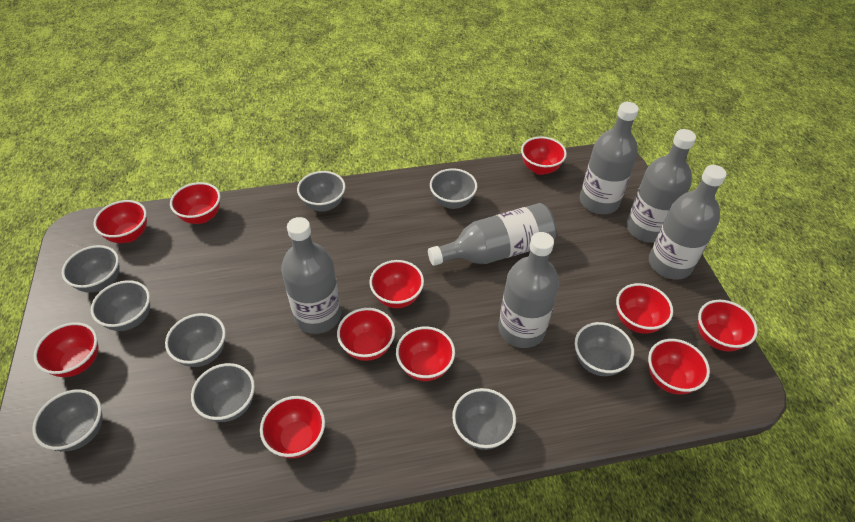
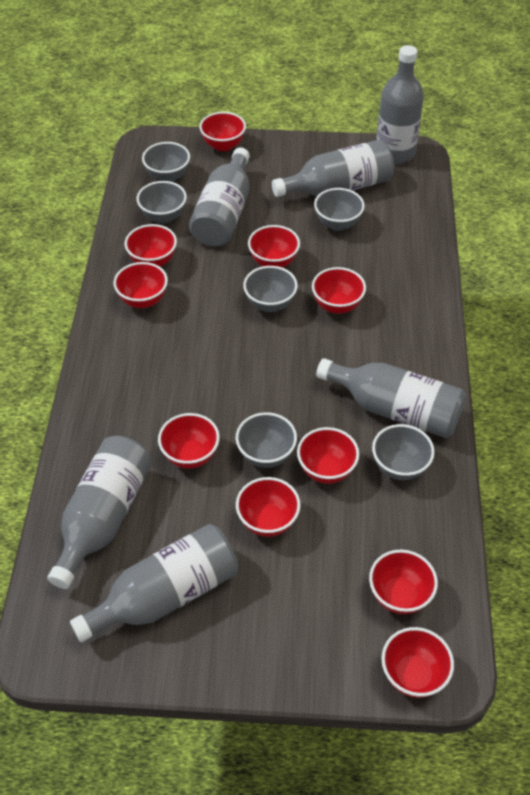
grey bowl: [32,389,103,451] [62,245,120,293] [91,280,150,331] [165,313,226,367] [191,363,255,422] [297,171,345,212] [430,168,477,209] [452,388,516,450] [575,322,634,376] = 9 -> [137,181,187,224] [142,142,190,182] [236,412,297,468] [243,266,298,312] [314,188,365,231] [372,424,435,480] = 6
red bowl: [34,322,98,377] [93,200,147,243] [170,182,220,224] [260,396,325,458] [337,308,395,361] [369,260,424,308] [396,326,455,381] [521,136,567,175] [616,283,673,334] [648,339,710,394] [698,300,758,351] = 11 -> [114,262,168,308] [125,224,177,267] [158,413,220,468] [199,112,246,152] [236,477,301,537] [248,225,300,268] [297,427,359,484] [312,267,366,314] [369,550,438,614] [381,627,454,698] = 10

